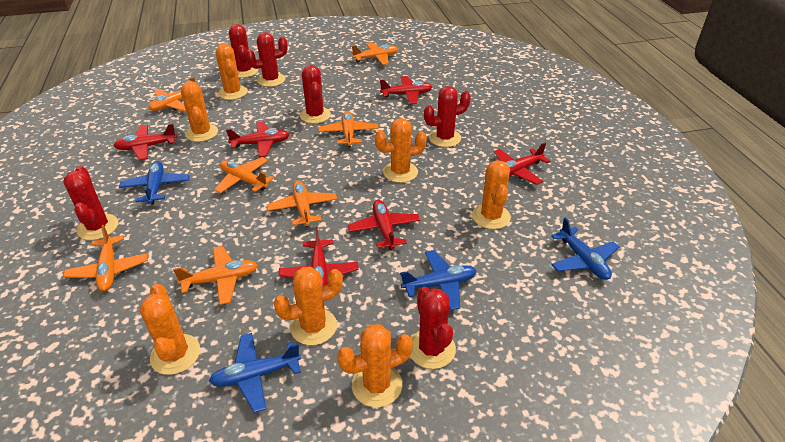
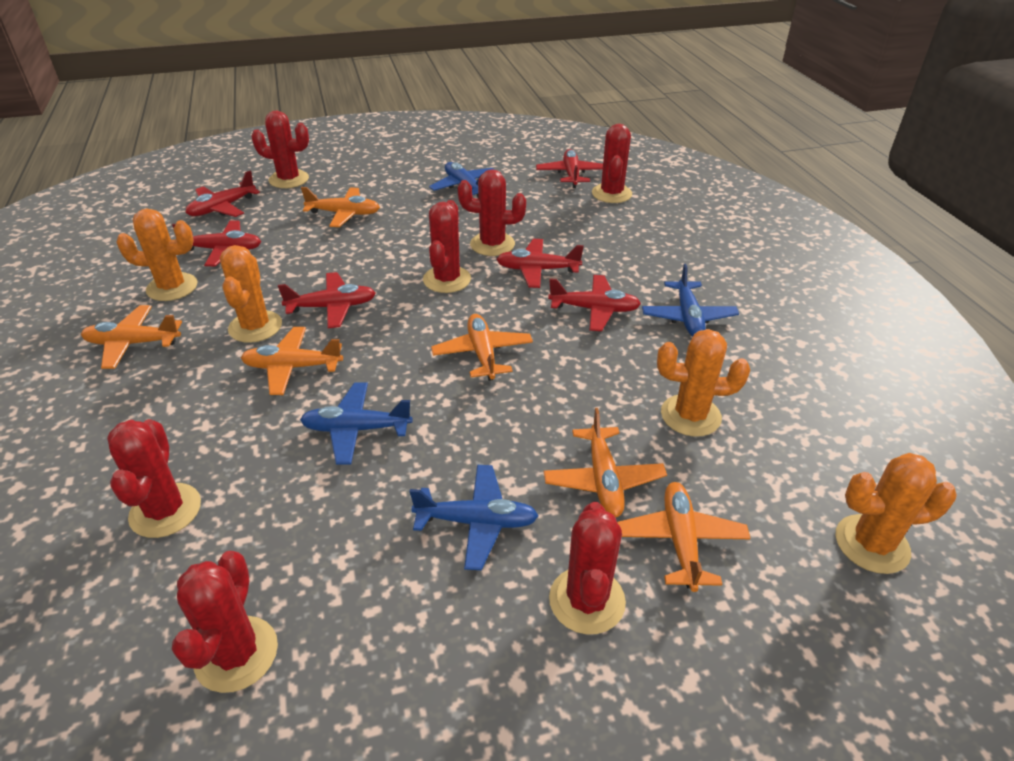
orange cactus: [140,284,200,375] [181,80,218,142] [216,44,248,100] [274,267,343,345] [337,324,413,407] [375,118,427,183] [472,160,511,229] = 7 -> [116,208,197,301] [220,245,282,343] [657,329,750,437] [836,453,957,574] = 4
orange plane: [63,225,148,291] [148,77,195,111] [173,246,258,305] [214,157,274,193] [267,180,337,227] [318,111,378,148] [351,42,398,65] = 7 -> [81,305,182,369] [241,327,343,395] [301,187,380,227] [431,314,533,381] [544,408,667,517] [617,482,751,592] = 6
red cactus: [63,166,118,240] [229,24,258,78] [246,32,288,87] [300,65,331,124] [410,287,456,369] [424,86,471,147] = 6 -> [107,419,201,538] [172,551,278,693] [251,110,309,188] [423,200,471,293] [458,169,526,256] [549,502,626,634] [592,124,632,203] = 7

